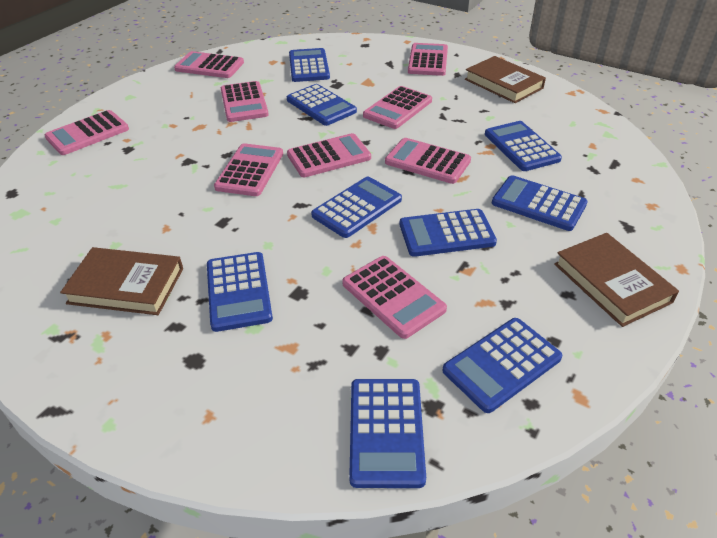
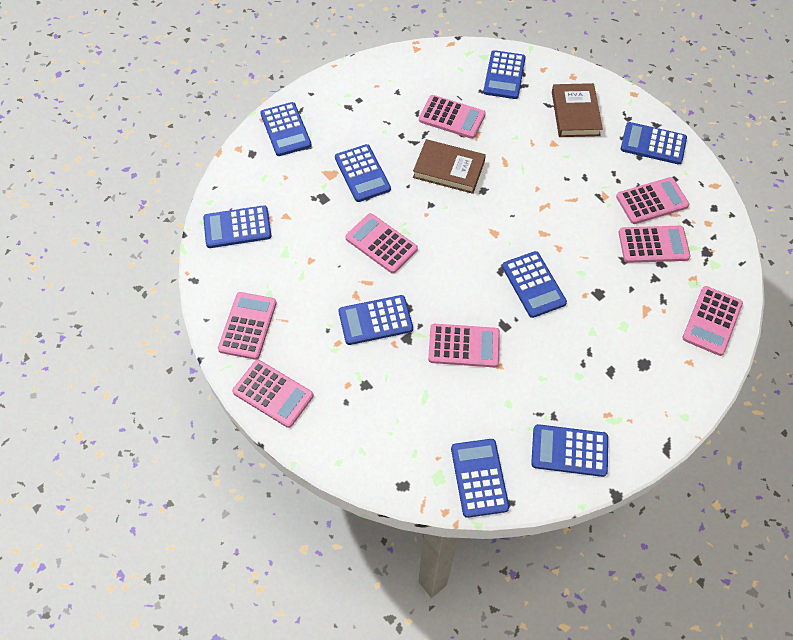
brown book: [60,247,183,315] [465,56,546,103] [554,233,679,327] = 3 -> [413,139,486,194] [552,83,603,137] = 2
pink calculator: [45,110,129,155] [174,51,244,78] [214,143,283,196] [221,81,269,122] [287,133,371,177] [342,256,447,339] [363,86,432,129] [385,138,471,184] [408,43,448,76] = 9 -> [218,292,277,360] [232,360,314,428] [345,213,418,273] [419,95,486,139] [428,324,500,367] [616,177,689,224] [619,226,691,263] [682,286,743,356] = 8

